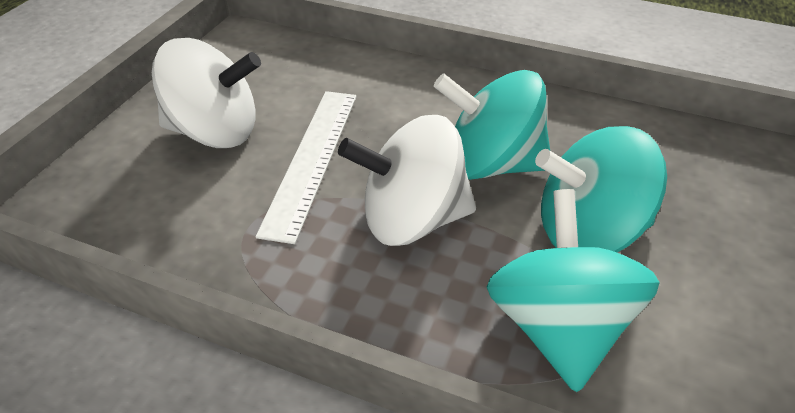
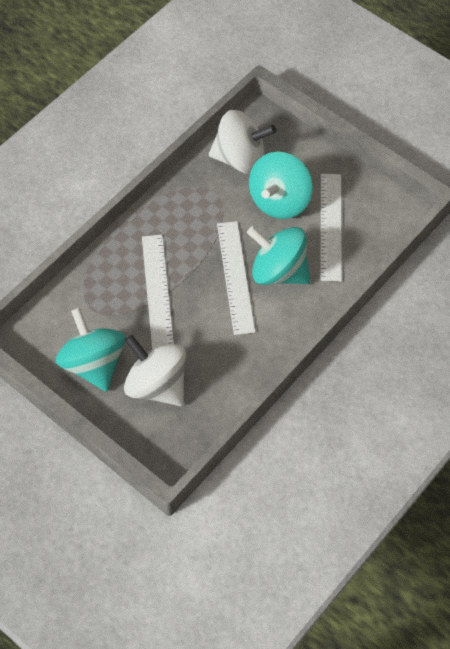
white ruler: [256,91,357,244] = 1 -> [142,235,174,349] [217,221,255,335] [320,174,342,282] = 3

